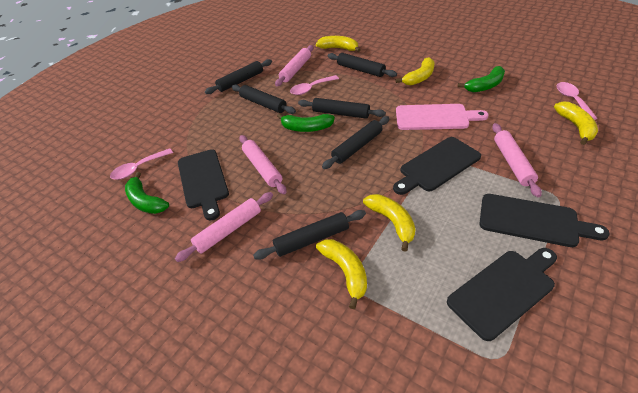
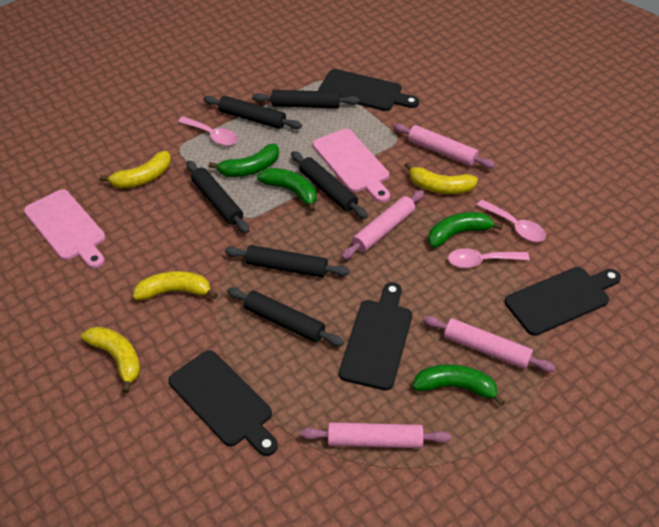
green banana: [125,172,169,214] [277,113,335,132] [457,66,505,92] = 3 -> [209,144,279,177] [257,168,317,212] [413,364,505,406] [428,212,503,248] = 4
pink cutting board: [396,104,488,130] = 1 -> [24,189,106,269] [313,129,390,203] = 2
yellow banana: [316,36,361,52] [316,239,367,309] [363,194,416,252] [396,57,434,86] [554,102,598,145] = 5 -> [81,326,140,393] [100,151,171,189] [133,271,218,300] [405,162,478,194] = 4

